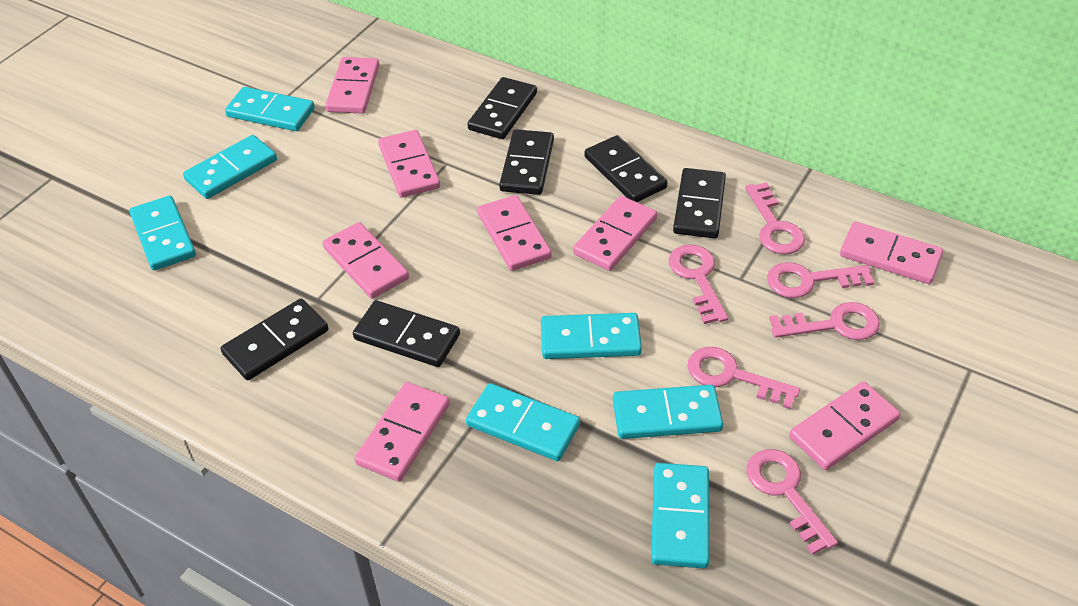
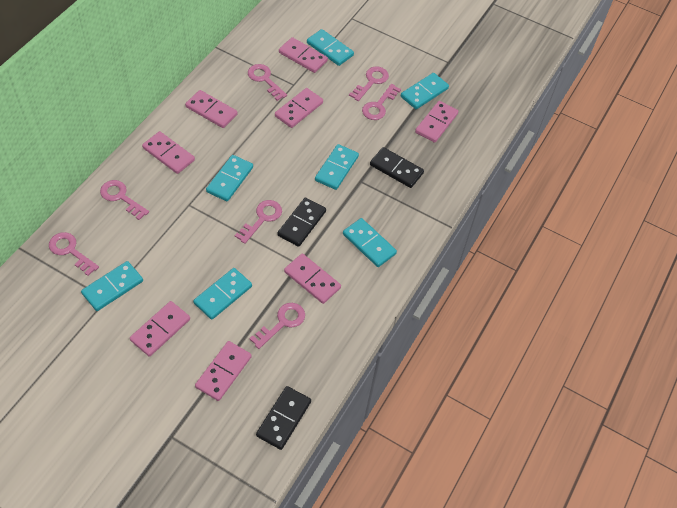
black domino: [221,299,328,380] [353,300,460,367] [468,77,537,139] [499,129,554,195] [584,135,668,202] [673,168,726,239] = 6 -> [256,386,311,450] [277,198,326,247] [370,147,424,188] = 3
pink key: [669,244,728,324] [687,347,800,409] [745,182,805,254] [746,449,838,555] [767,262,874,298] [769,302,880,340] = 6 -> [49,232,99,276] [100,180,149,220] [235,200,282,244] [248,64,287,101] [249,303,305,349] [349,66,389,101] [362,84,401,120] = 7

